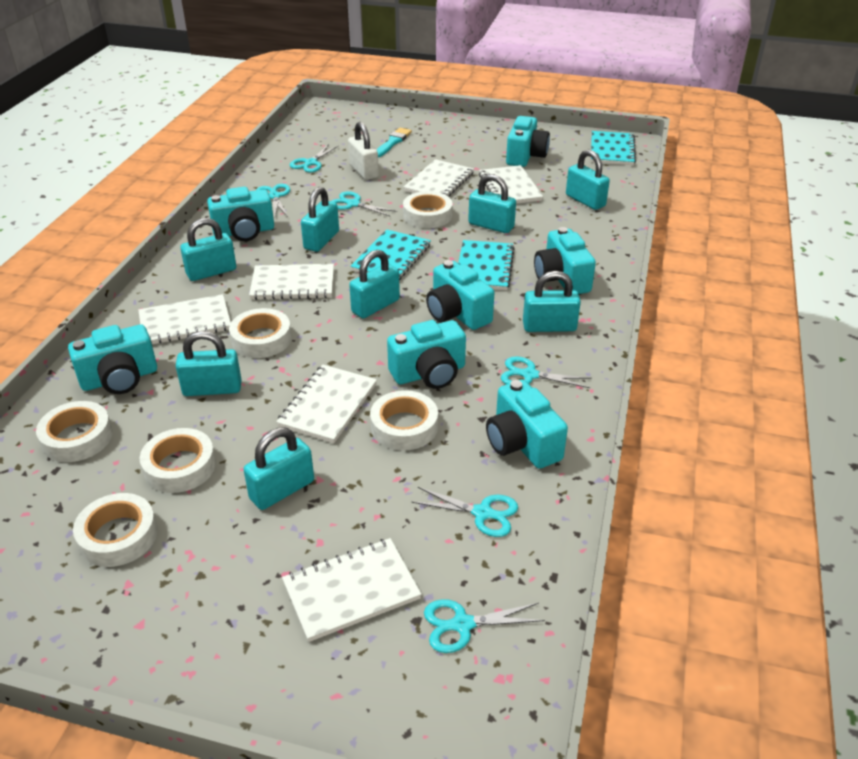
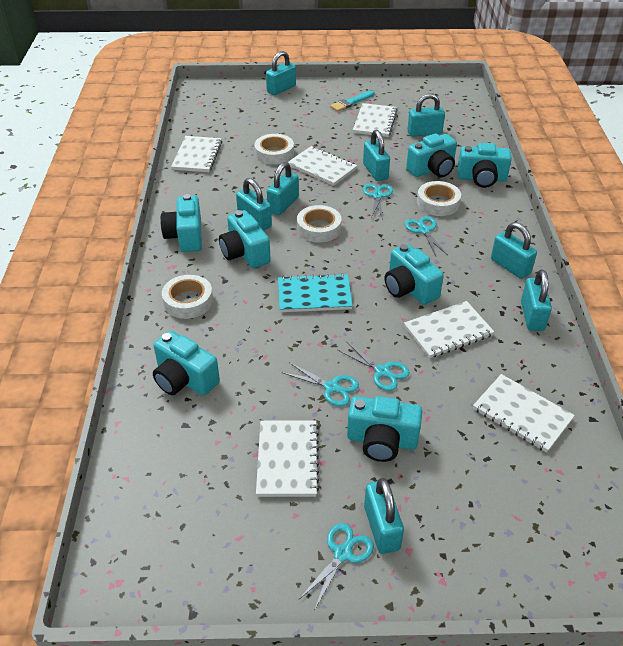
turquoise notebook: [350,229,431,280] [458,240,515,290] [591,131,636,165] = 3 -> [278,273,353,312] = 1
turquoise scissors: [256,184,290,217] [290,144,339,173] [331,191,397,217] [411,487,518,537] [424,599,545,653] [501,356,592,388] = 6 -> [282,362,359,407] [299,523,374,609] [338,341,410,391] [363,184,393,220] [405,216,447,256] = 5
white padlock: [348,122,379,180] = 1 -> none = 0
white tape: [36,401,113,462] [73,493,158,567] [140,428,216,493] [229,308,292,358] [370,390,438,451] [403,191,453,228] = 6 -> [162,275,213,319] [254,134,294,165] [297,205,342,243] [417,181,461,216] = 4

